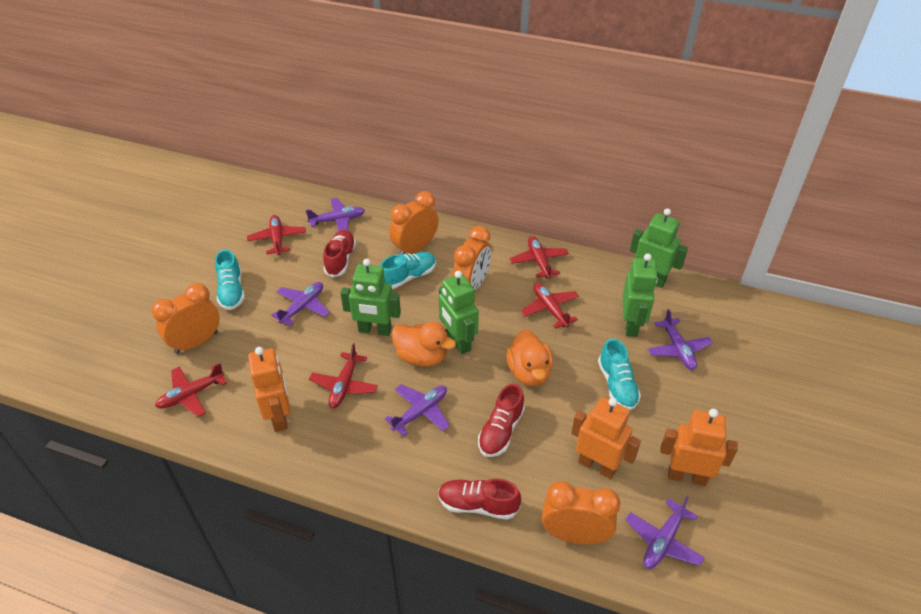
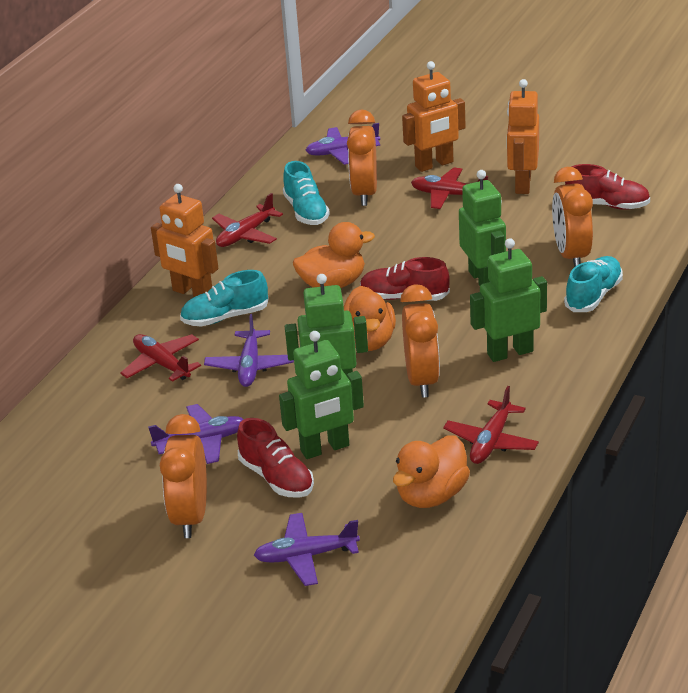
orange duck: [391,322,456,367] [506,329,553,386] = 2 -> [293,222,375,288] [344,286,396,351] [393,436,470,508] = 3
purple plane: [271,282,330,326] [306,198,365,231] [385,384,450,436] [625,496,705,569] [647,309,713,370] = 5 -> [148,404,244,464] [204,314,294,387] [254,513,360,586] [305,123,380,165] = 4
red plane: [155,363,227,417] [247,215,306,255] [309,343,378,408] [510,236,569,279] [520,283,579,329] = 5 -> [120,334,201,382] [212,193,283,247] [411,167,488,209] [443,386,539,464] = 4

